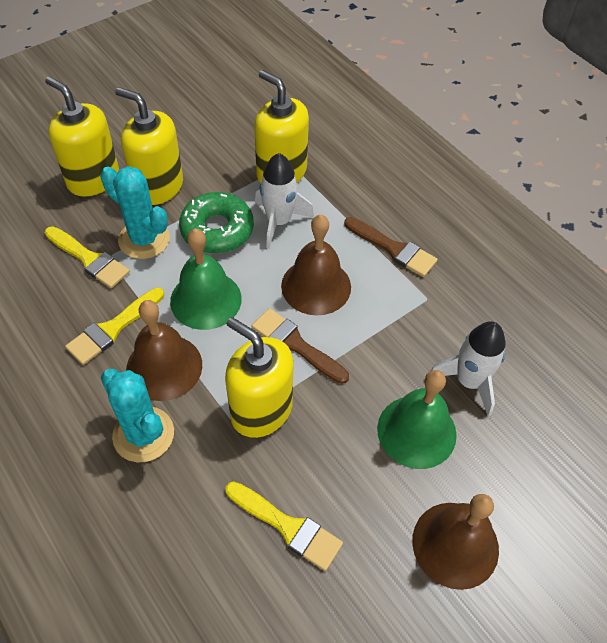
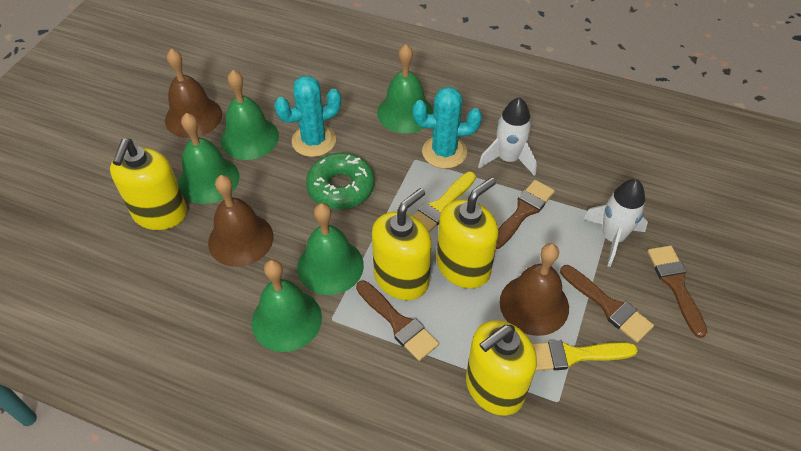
brown brush: [251,308,349,384] [344,217,438,277] = 2 -> [356,281,439,361] [496,180,555,249] [560,265,654,343] [647,245,707,338] = 4
green bell: [170,229,242,330] [377,370,457,469] = 2 -> [178,113,239,204] [220,70,279,160] [251,259,322,352] [297,203,364,295] [377,44,434,133] = 5
yellow brush: [45,226,130,288] [65,288,164,365] [225,481,343,571] = 3 -> [413,172,476,233] [532,340,638,371] = 2

